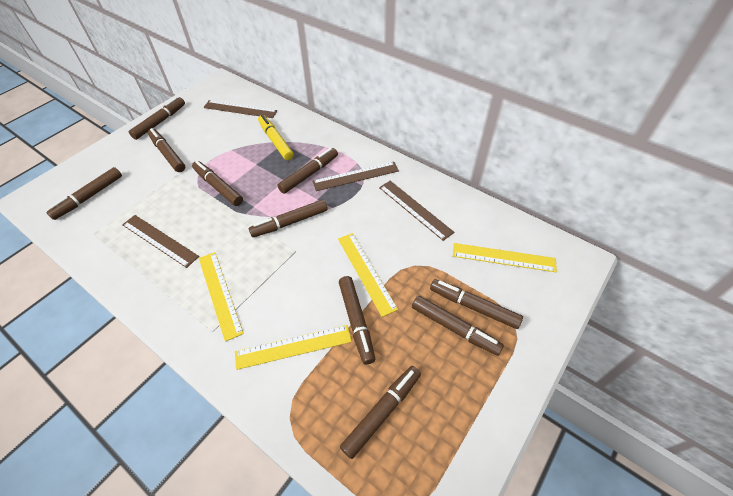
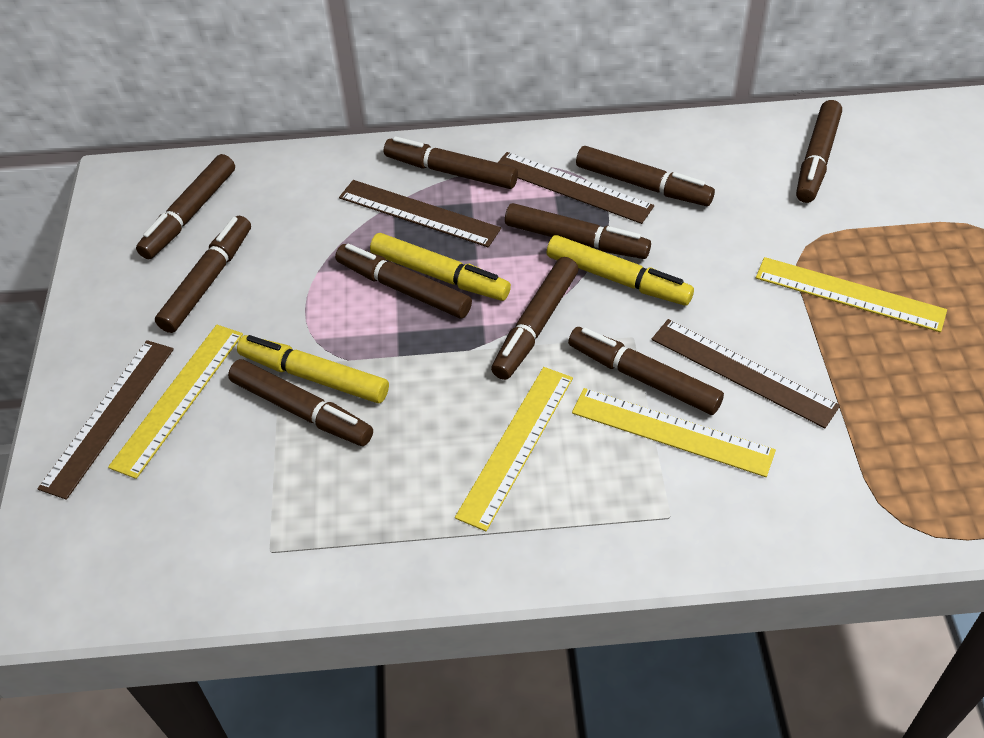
yellow marker: [258,115,294,160] = 1 -> [237,335,389,403] [370,233,511,301] [547,235,694,306] = 3

